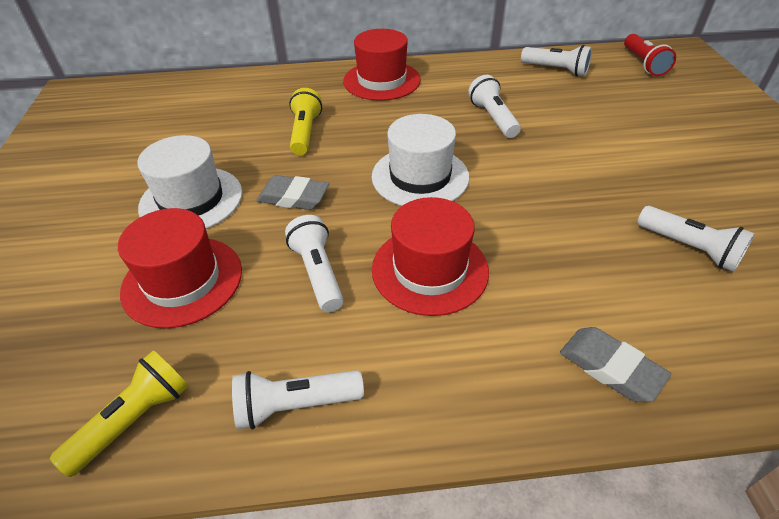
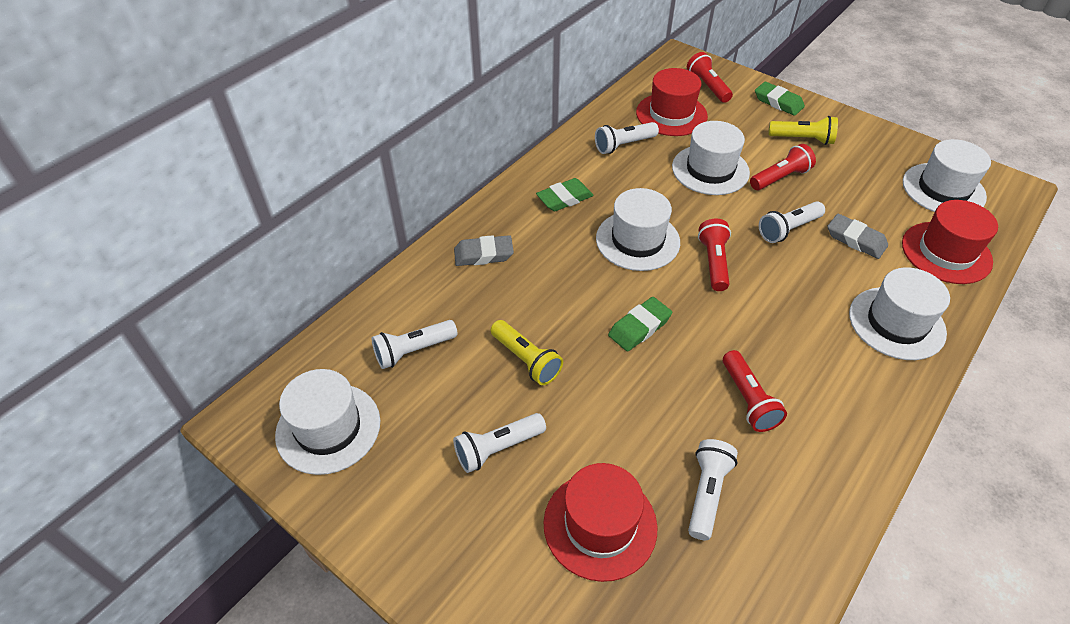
green eraser: none = 0 -> [536,178,593,211] [608,297,672,352] [755,82,805,116] = 3
red flashlight: [624,34,676,76] = 1 -> [687,52,733,103] [698,218,731,291] [723,350,787,432] [750,144,816,190] = 4
white hat: [137,135,242,229] [372,114,469,206] = 2 -> [275,369,380,475] [596,188,680,271] [672,121,750,195] [849,267,950,360] [903,139,991,212] = 5

